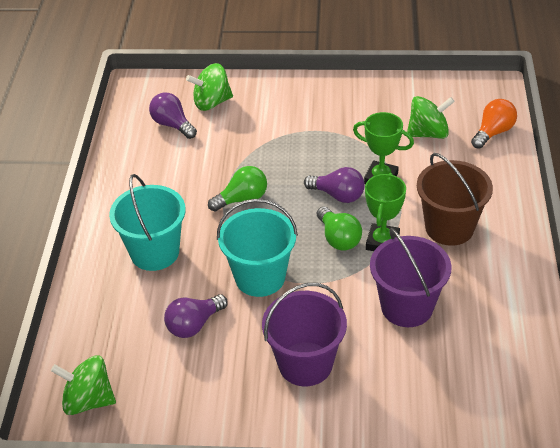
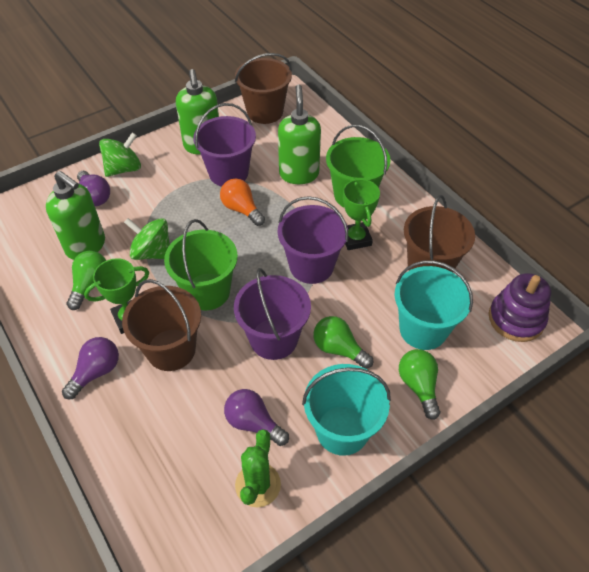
brown bucket: [417,153,493,246] = 1 -> [122,279,201,371] [235,53,292,124] [404,195,475,272] = 3
green bucket: none = 0 -> [164,219,238,310] [326,125,391,208] = 2
green cactus: none = 0 -> [235,429,281,507] = 1
green light bulb: [208,166,267,212] [317,206,362,251] = 2 -> [66,251,106,310] [313,316,373,369] [399,349,440,420] = 3
green soap dispenser: none = 0 -> [46,171,105,260] [176,69,219,155] [278,84,321,184] = 3
green spinning top: [51,355,116,415] [186,63,233,111] [407,96,455,139] = 3 -> [99,132,141,177] [124,218,170,260] = 2
purple bucket: [262,283,347,386] [370,228,451,327] = 2 -> [193,103,256,187] [234,268,311,360] [278,196,348,284] = 3
purple stacking toy: none = 0 -> [489,273,551,342] = 1

